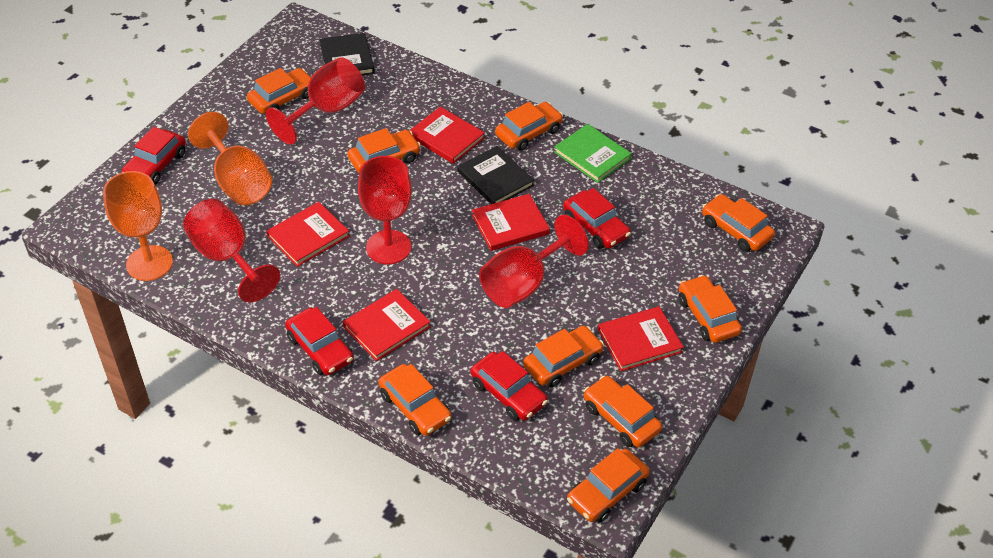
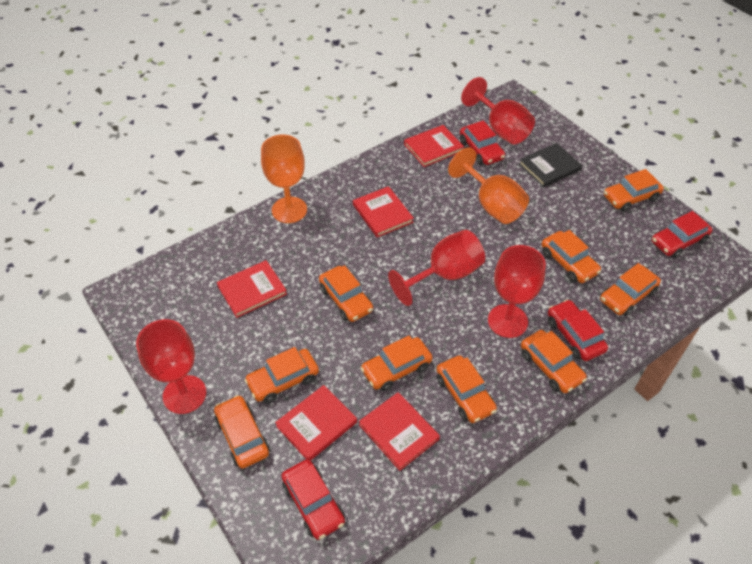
black book: [320,33,375,75] [458,146,534,204] = 2 -> [519,143,582,187] = 1
green book: [554,124,632,183] = 1 -> none = 0

